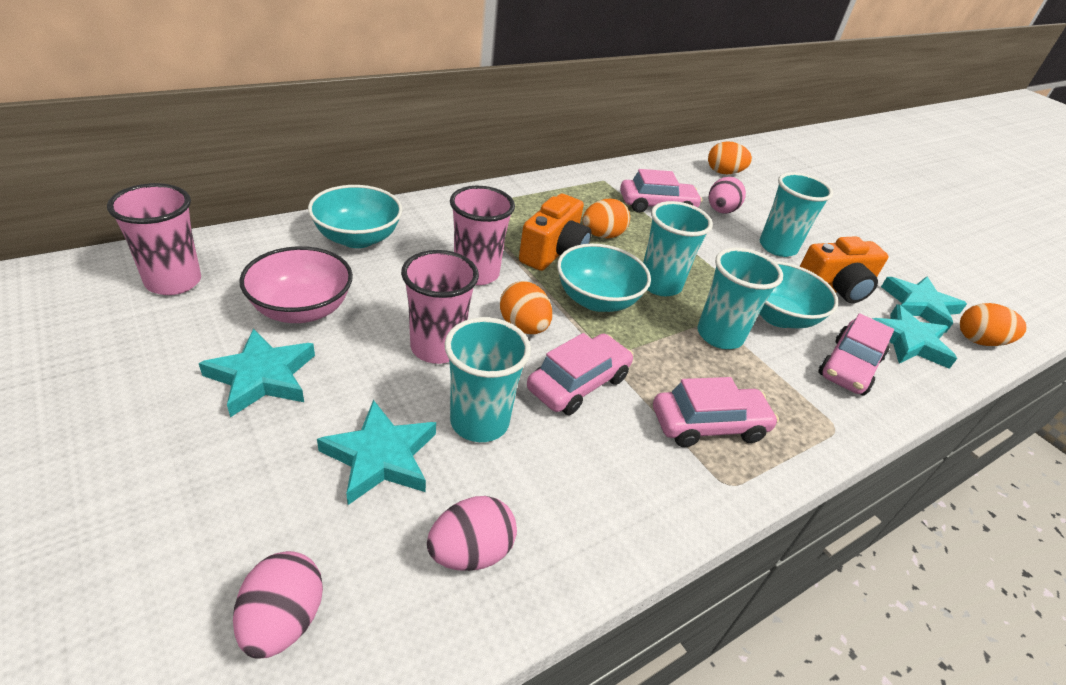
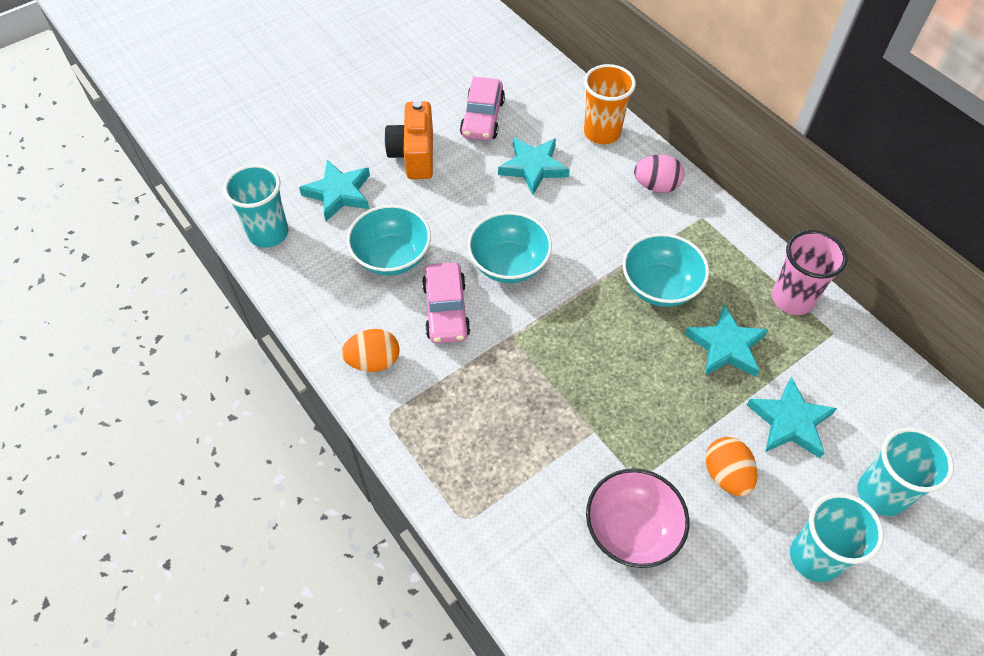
orange camera: [519,194,592,271] [800,236,888,303] = 2 -> [384,101,433,179] = 1
orange cup: none = 0 -> [584,64,636,144] = 1
orange egg: [500,281,552,334] [583,199,630,238] [708,141,752,174] [960,303,1027,346] = 4 -> [341,329,399,372] [705,437,758,496] = 2
pink car: [527,333,634,415] [620,169,702,213] [653,377,779,447] [818,313,894,396] = 4 -> [422,262,471,344] [460,77,505,141] = 2
pink cup: [107,183,201,295] [401,250,479,364] [450,186,515,285] = 3 -> [772,230,847,315] = 1
pink egg: [233,551,323,659] [427,496,517,571] [709,177,746,214] = 3 -> [634,155,685,193] = 1
turquoise cup: [444,317,531,442] [643,201,713,296] [697,247,783,349] [760,172,833,257] = 4 -> [223,164,288,248] [790,493,884,582] [858,427,954,516] = 3

